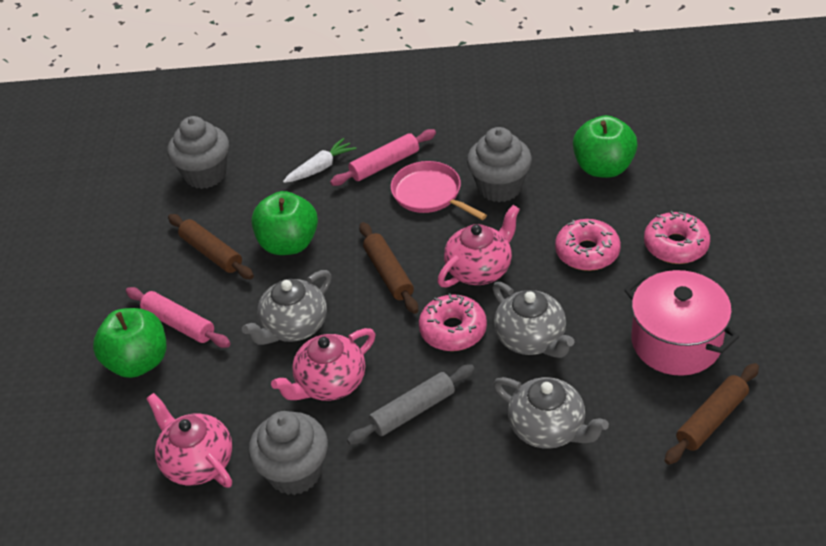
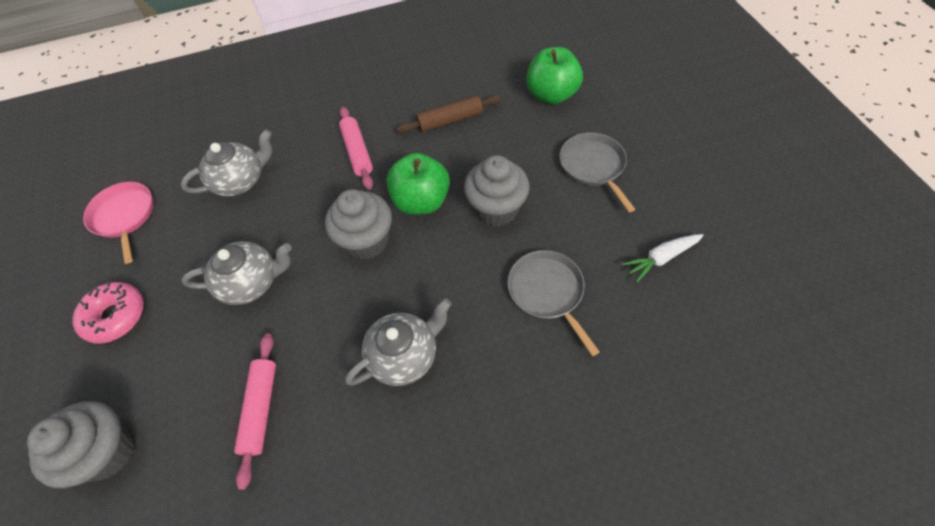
brown rolling pin: [168,214,254,279] [359,222,419,314] [664,363,759,465] = 3 -> [396,94,502,133] = 1
green apple: [93,308,166,378] [251,191,318,255] [573,115,638,178] = 3 -> [386,153,450,215] [526,47,583,105] = 2
grey pan: none = 0 -> [508,250,600,356] [560,132,636,212] = 2
grey rolling pin: [347,364,475,445] = 1 -> none = 0
pink donut: [419,293,487,351] [555,219,621,271] [644,211,710,264] = 3 -> [72,282,144,344] = 1
pink pot: [624,270,740,376] = 1 -> none = 0
pink teapot: [146,393,233,488] [271,328,375,401] [437,205,520,287] = 3 -> none = 0

